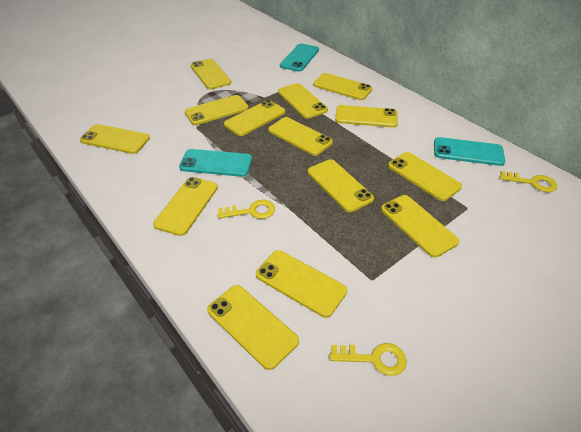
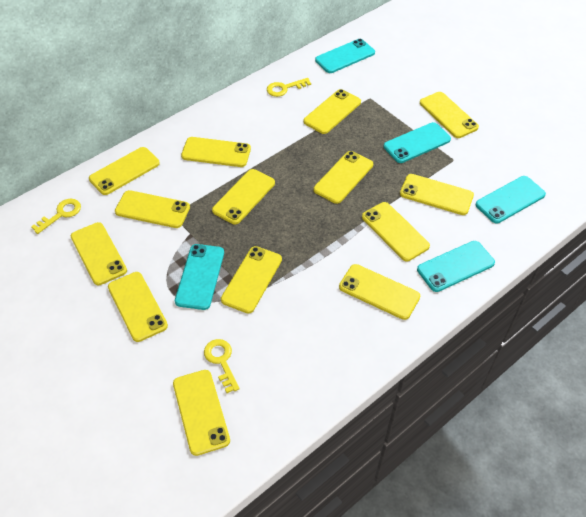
turquoise phone: [179,149,252,177] [280,43,319,72] [434,137,505,166] = 3 -> [175,244,224,310] [315,39,375,73] [384,122,451,163] [417,241,495,292] [475,176,546,224] = 5

